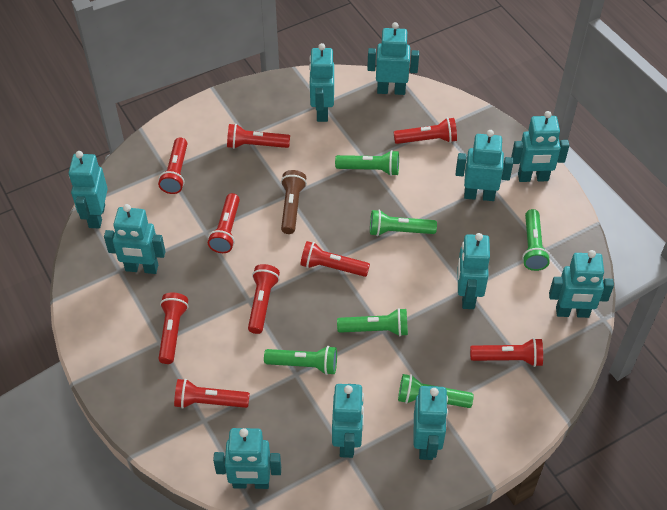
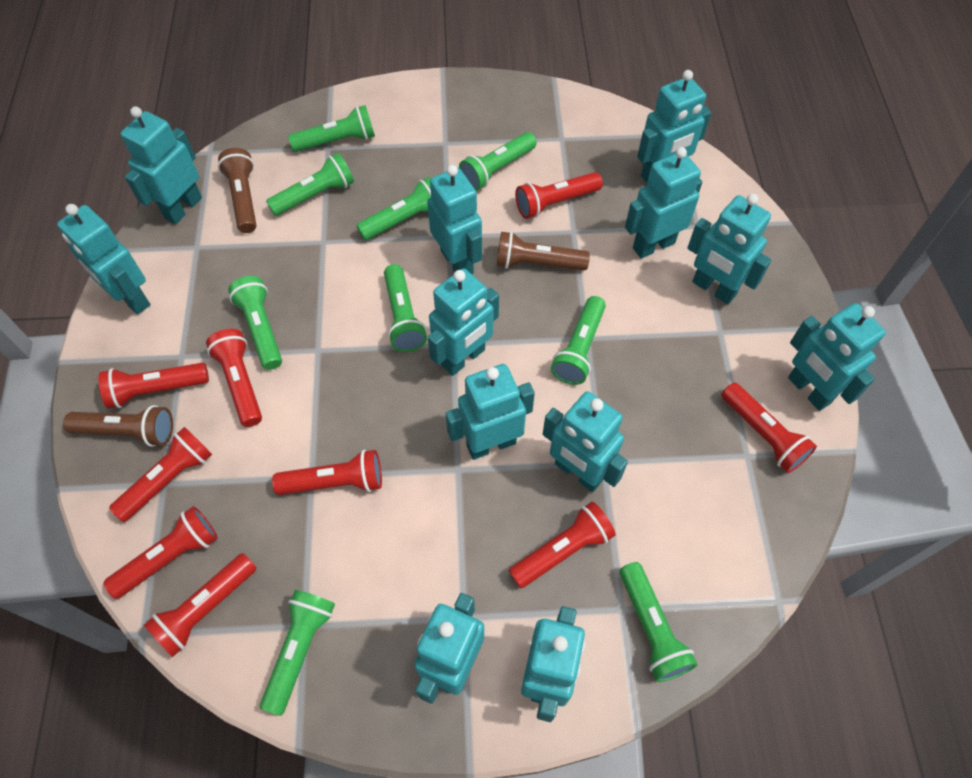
brown flashlight: [281,170,307,234] = 1 -> [63,405,173,447] [218,148,257,233] [497,231,590,270] = 3
green flashlight: [264,346,337,375] [335,150,399,176] [337,308,408,337] [370,210,437,236] [398,374,474,408] [522,209,550,271] = 6 -> [228,276,282,370] [260,590,335,716] [266,153,354,216] [288,105,375,152] [356,177,431,240] [384,264,427,352] [459,132,537,191] [551,296,606,385] [620,562,698,682] = 9
turquoise robot: [69,151,108,228] [104,204,166,274] [213,428,281,489] [309,43,334,122] [332,384,364,458] [367,22,419,95] [414,386,448,460] [456,130,513,201] [457,233,490,309] [511,111,569,182] [549,250,614,318] = 11 -> [57,204,151,314] [120,107,202,224] [414,593,484,704] [427,165,482,274] [428,268,499,376] [446,364,535,460] [521,606,586,722] [543,391,628,492] [625,147,702,258] [637,70,711,183] [687,194,771,304] [788,303,886,411] = 12

